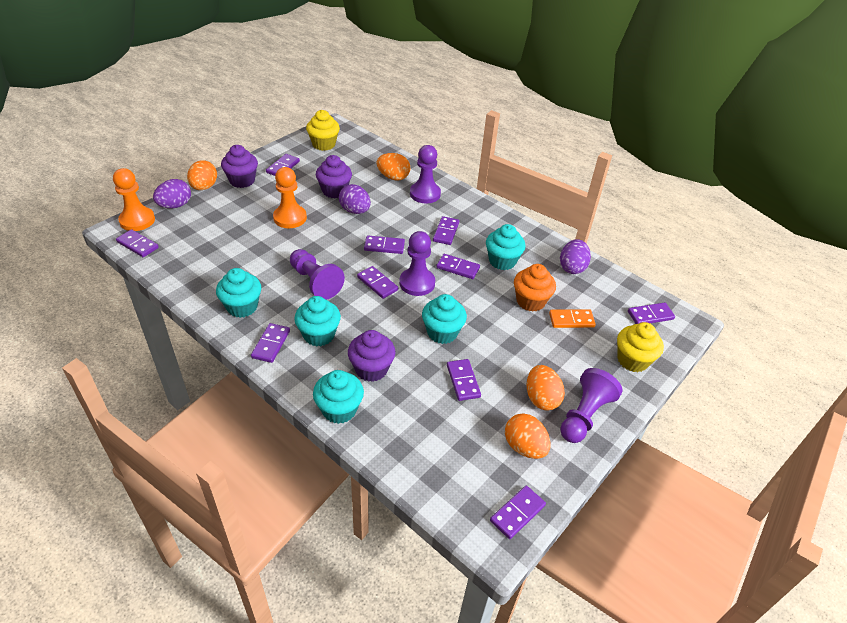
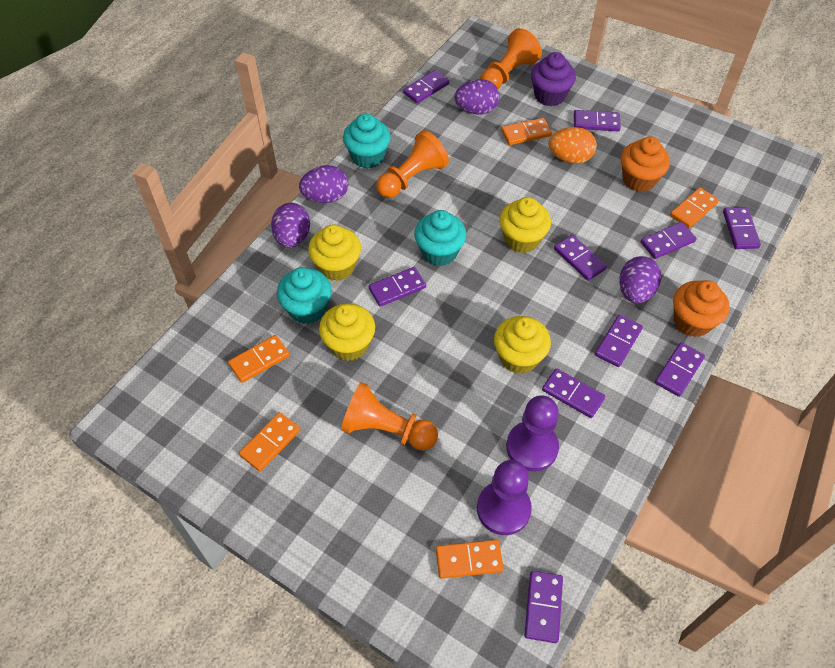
orange cupcake: [514,264,556,312] = 1 -> [621,137,670,192] [673,280,730,337] = 2
orange domino: [549,310,596,328] = 1 -> [228,335,290,383] [239,412,300,471] [436,540,504,579] [501,118,552,145] [670,187,719,228] = 5
orange egg: [187,160,217,190] [376,153,410,181] [505,413,551,459] [527,365,565,411] = 4 -> [549,127,597,164] = 1
orange pawn: [113,168,155,231] [273,167,307,228] = 2 -> [341,382,438,450] [376,130,449,198] [480,28,542,89] = 3
purple cupcake: [221,145,258,188] [316,155,352,198] [348,330,395,382] = 3 -> [531,52,576,106] = 1
purple egg: [153,179,191,208] [339,184,371,214] [560,239,591,274] = 3 -> [271,203,310,248] [299,165,348,203] [454,79,500,114] [619,256,661,303] = 4
purple pawn: [290,249,345,300] [399,231,435,296] [410,145,441,204] [560,368,622,443] = 4 -> [477,460,532,535] [506,395,559,471] = 2
turquoise cupcake: [216,268,261,318] [294,296,341,346] [313,370,364,424] [422,294,467,344] [486,224,526,270] = 5 -> [277,267,331,324] [343,113,391,169] [414,210,466,266] = 3
yellow cupcake: [306,110,340,151] [617,322,664,372] = 2 -> [308,225,361,281] [319,303,375,361] [494,316,551,374] [499,197,551,253] = 4

